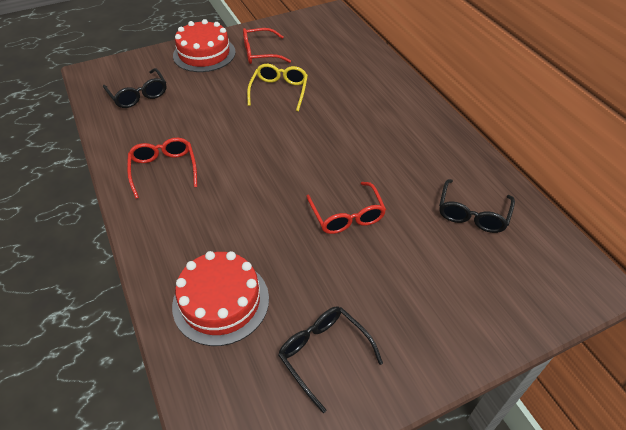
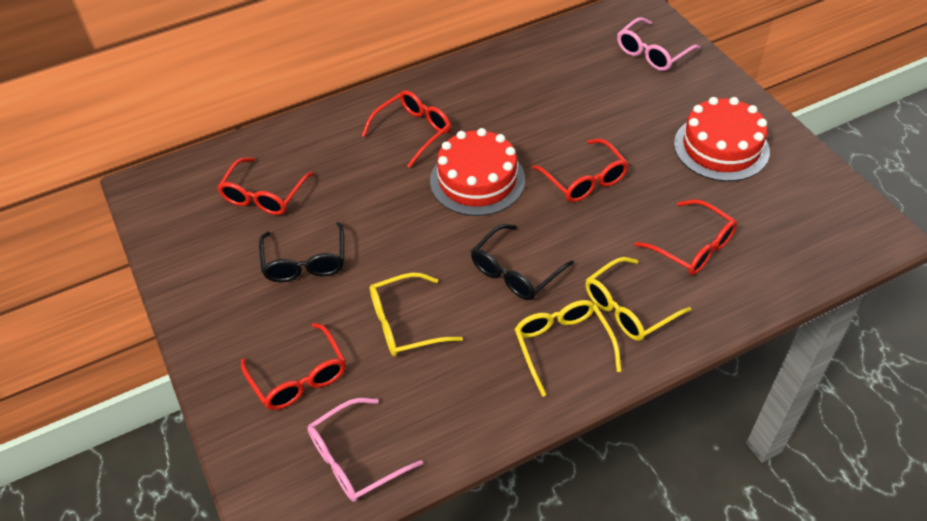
black glasses: [103,68,166,108] [278,306,383,413] [439,179,515,233] = 3 -> [259,222,344,282] [471,224,574,300] = 2
pink glasses: none = 0 -> [307,398,423,502] [617,17,701,71] = 2
red glasses: [127,138,197,199] [243,28,291,64] [306,182,386,234] = 3 -> [217,157,314,215] [241,323,346,410] [362,90,451,168] [532,139,629,202] [634,199,738,275] = 5
yellow glasses: [247,64,308,111] = 1 -> [370,273,463,356] [515,300,621,397] [585,257,691,341] = 3

